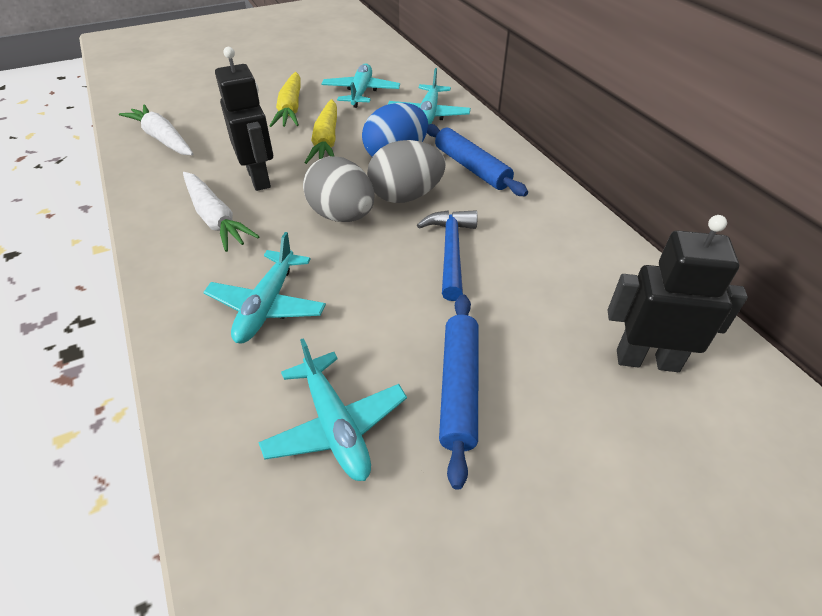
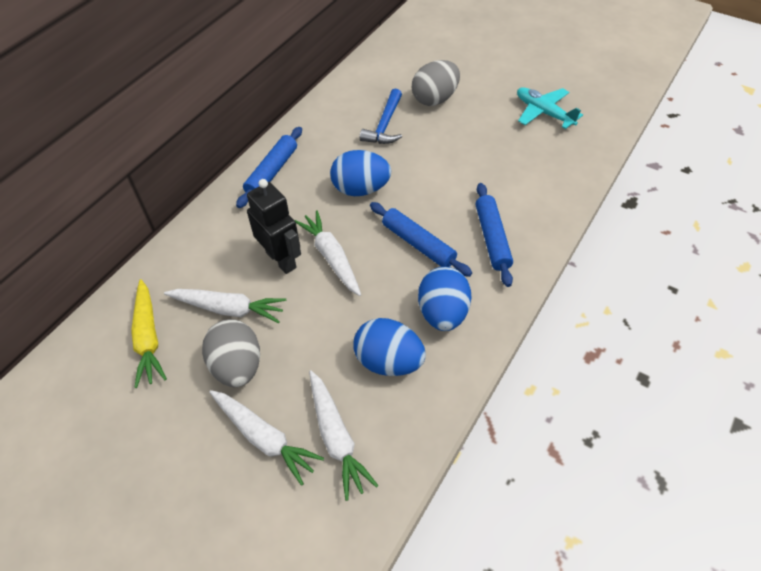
black robot: [215,47,273,191] [608,215,748,372] = 2 -> [247,179,301,274] = 1
blue egg: [362,103,428,157] = 1 -> [330,150,391,196] [354,318,426,376] [418,267,472,331] = 3
blue rolling pin: [427,124,528,196] [439,294,479,490] = 2 -> [236,127,302,208] [370,202,472,277] [476,183,513,287] = 3
turquoise plane: [203,232,326,343] [258,338,407,481] [322,64,400,108] [387,68,471,124] = 4 -> [517,87,583,129] = 1
white carrot: [119,104,193,155] [183,172,260,252] = 2 -> [164,289,286,323] [209,390,324,486] [294,210,361,296] [309,370,379,501] = 4
yellow carrot: [270,72,301,127] [305,99,337,164] = 2 -> [131,279,167,388] = 1

